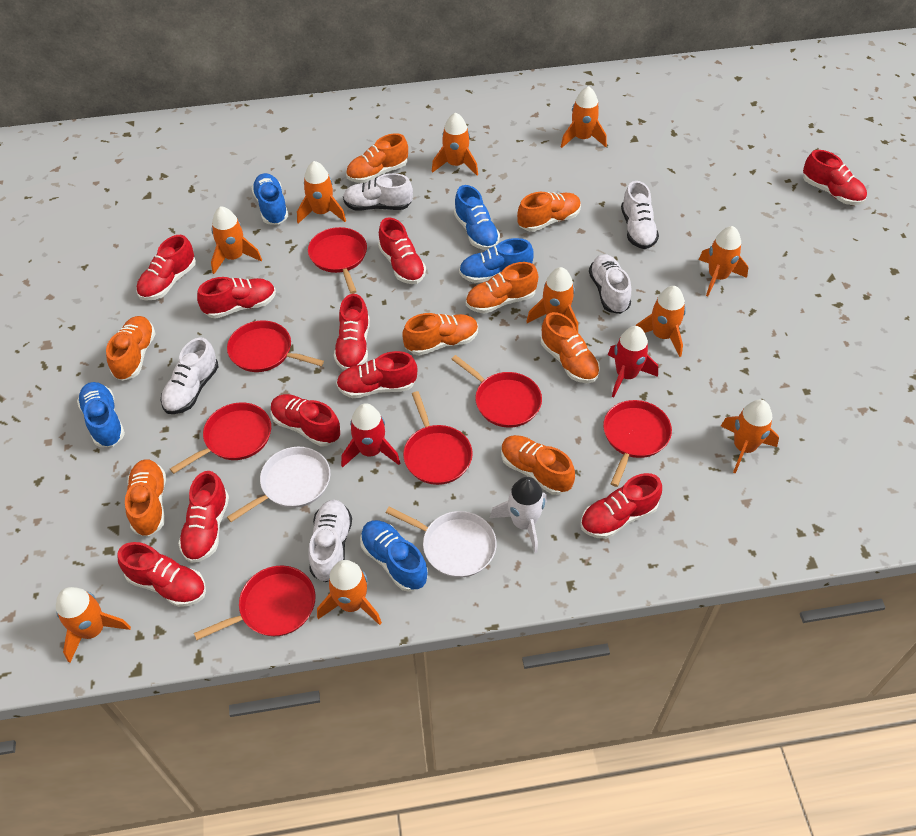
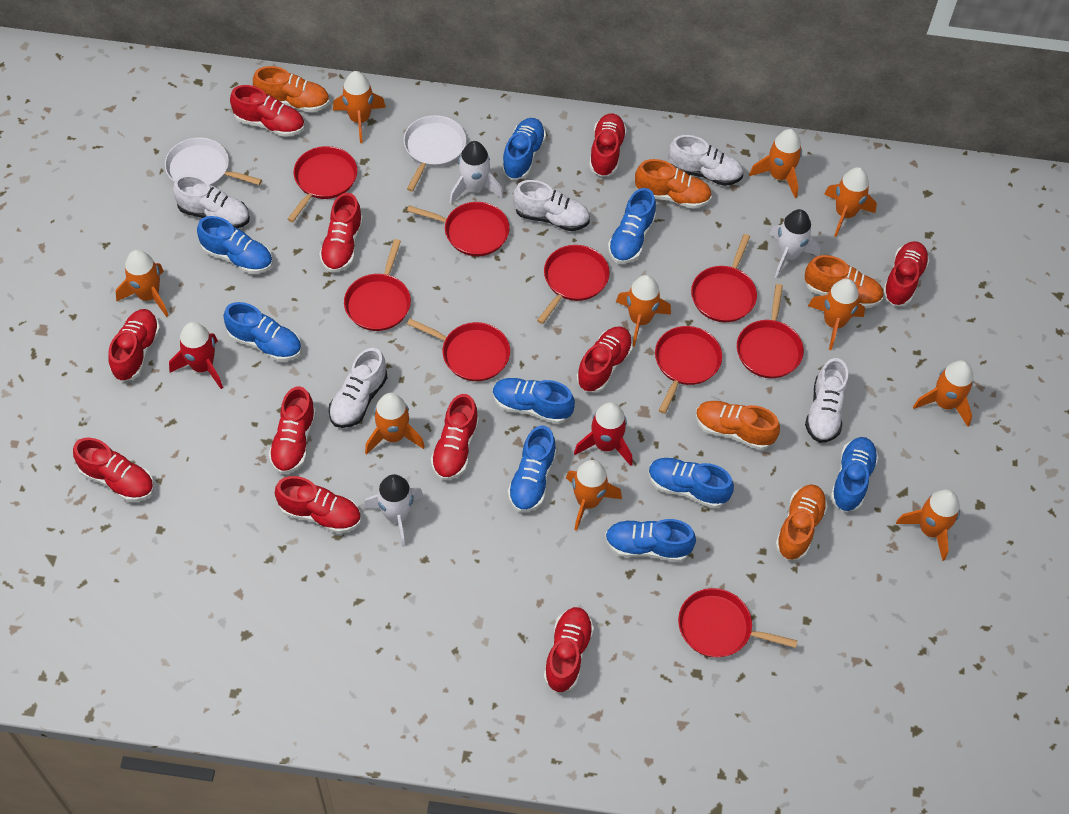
blue shoe: [77,382,125,447] [251,173,288,225] [360,520,428,592] [454,185,500,250] [459,238,534,283] = 5 -> [197,216,273,274] [223,302,302,362] [493,378,575,424] [502,118,546,180] [508,426,556,512] [605,519,696,562] [608,188,656,264] [648,458,734,508] [830,437,879,512] = 9
orange shoe: [106,316,156,381] [125,459,166,537] [346,133,408,183] [402,313,478,356] [466,262,538,314] [501,435,575,495] [517,192,581,232] [541,312,600,383] = 8 -> [253,66,330,113] [635,159,712,209] [696,401,780,450] [775,484,828,560] [805,255,884,309] = 5
red pan: [170,402,271,474] [194,566,315,640] [227,320,324,372] [308,227,367,294] [403,391,473,485] [451,355,542,428] [603,400,672,487] = 7 -> [287,146,357,222] [344,239,411,331] [407,202,509,256] [407,319,510,381] [537,245,610,324] [655,326,722,414] [678,588,798,657] [691,234,757,322] [737,284,804,378] = 9
red shoe: [117,542,206,607] [136,235,196,301] [178,471,229,563] [197,277,276,319] [271,394,340,447] [334,294,370,370] [336,351,417,398] [378,218,426,284] [580,473,662,539] [803,150,867,205] = 10 -> [73,438,154,502] [108,309,160,382] [230,85,305,137] [269,386,316,474] [275,476,361,534] [319,193,363,273] [431,394,479,480] [544,607,594,692] [576,326,633,393] [589,113,627,177] [883,241,929,306] = 11
white rocket: [490,477,547,553] = 1 -> [364,474,423,547] [449,141,503,204] [770,209,820,278] = 3

